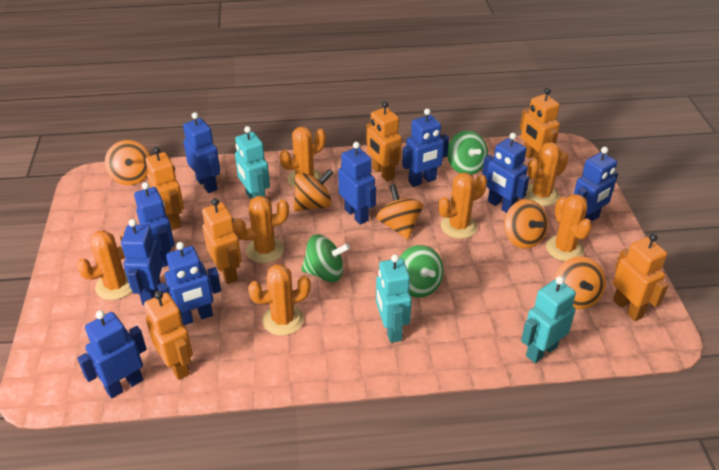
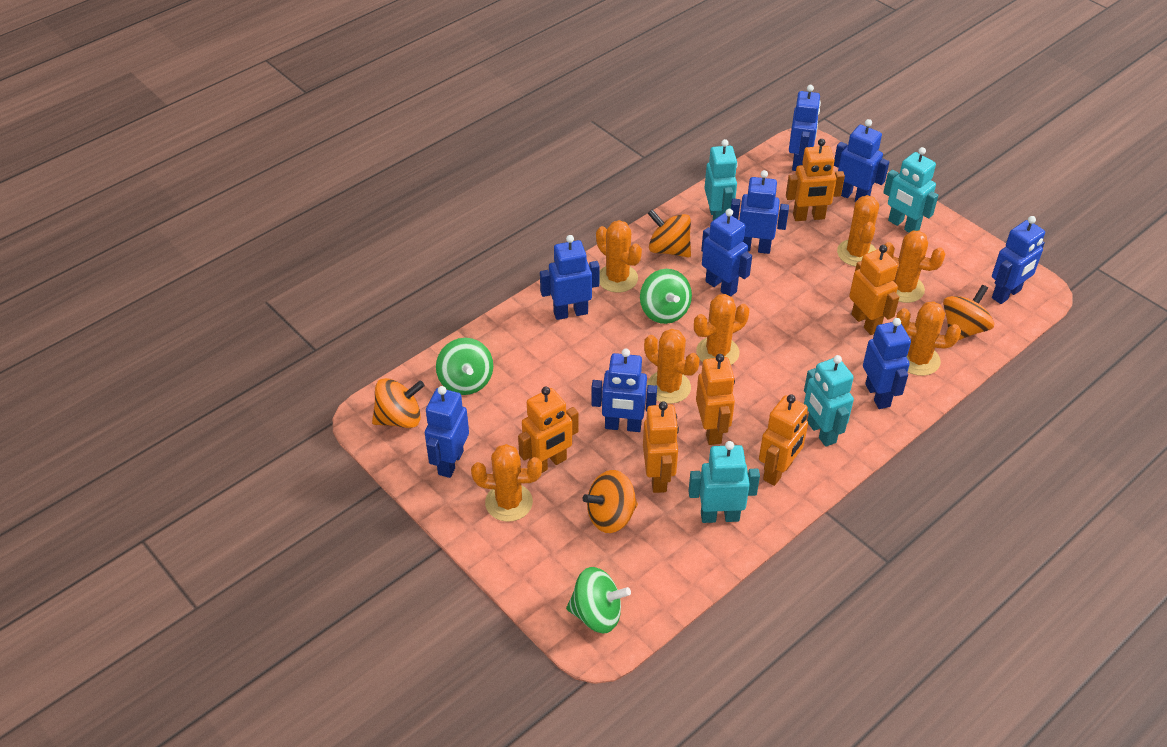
orange spinning top: [105,140,150,185] [294,169,333,211] [376,184,423,239] [504,199,548,249] [554,256,606,309] = 5 -> [372,378,425,428] [583,470,638,533] [648,209,691,258] [943,285,994,340] = 4
turquoise robot: [235,126,270,198] [376,254,412,343] [521,276,576,363] = 3 -> [688,441,760,523] [704,139,738,220] [804,355,854,447] [883,147,938,232] = 4

